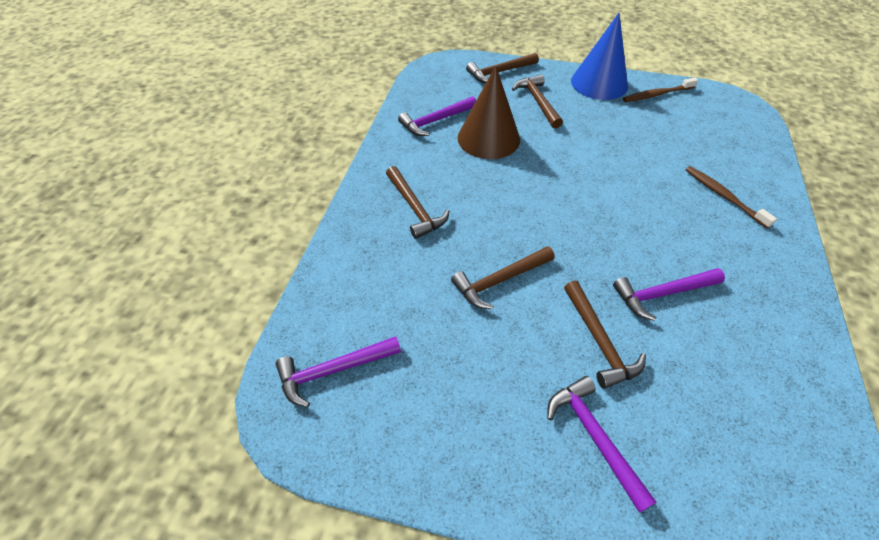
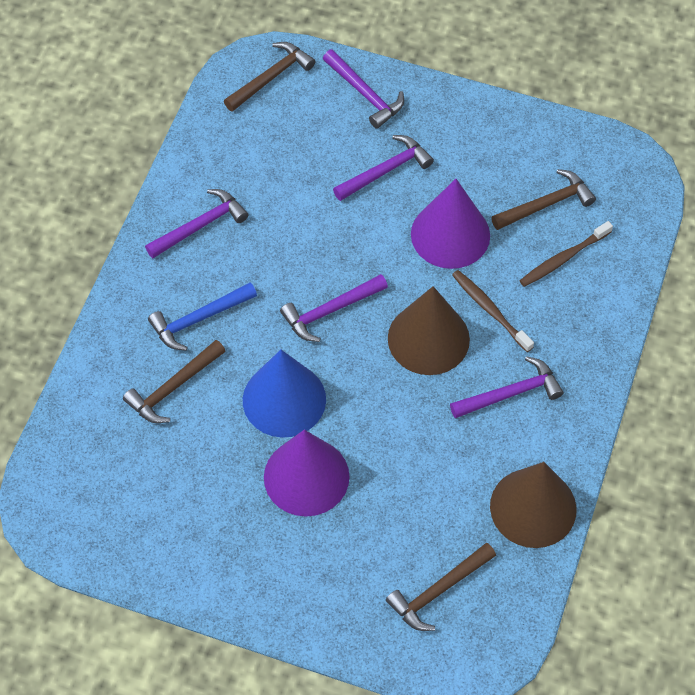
blue hammer: none = 0 -> [148,282,257,351] = 1
brown cone: [457,66,520,159] = 1 -> [388,286,470,375] [490,462,577,548] = 2
brown hammer: [386,166,449,239] [451,246,555,309] [466,53,539,83] [512,74,563,128] [564,281,646,389] = 5 -> [123,340,225,423] [224,42,315,112] [386,543,496,631] [491,169,596,230] = 4
purple cone: none = 0 -> [264,430,350,517] [411,179,490,269] = 2
purple hammer: [276,336,401,408] [398,96,476,136] [547,376,656,513] [613,268,725,321] = 4 -> [145,189,249,258] [280,274,388,342] [323,49,404,129] [333,135,434,201] [450,356,564,418] = 5

